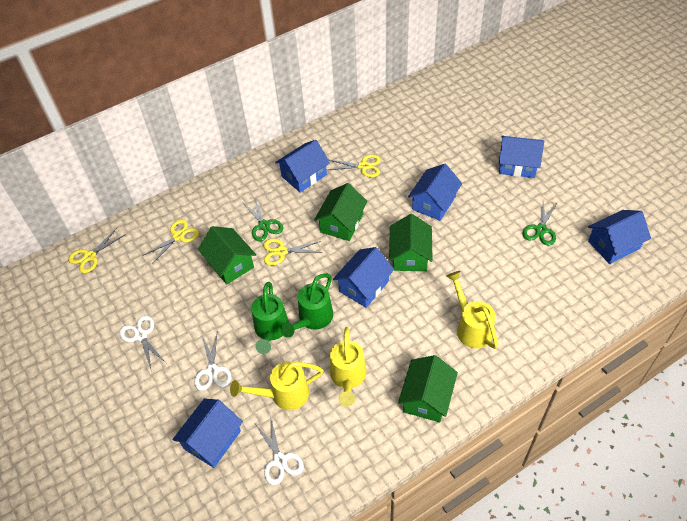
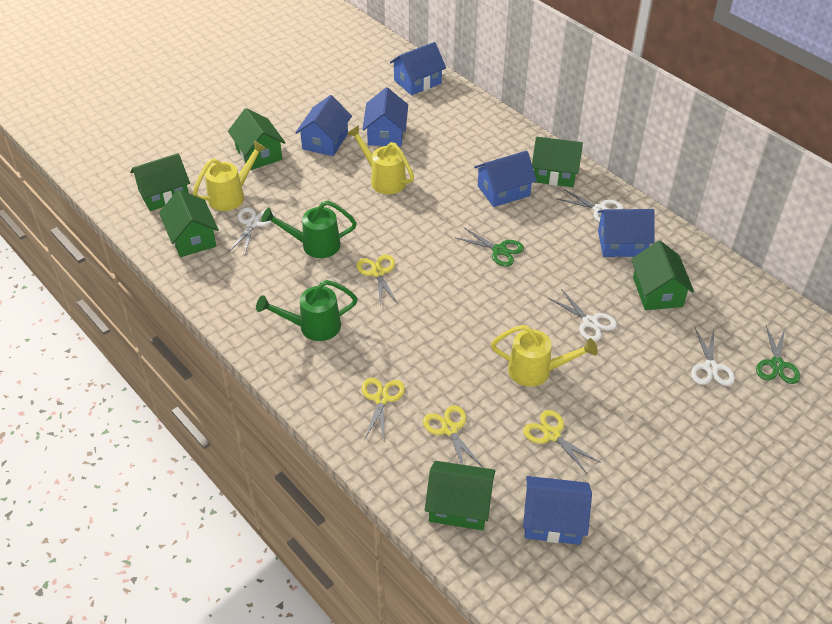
green house: [198,226,256,284] [314,183,368,241] [389,214,433,271] [398,355,458,423] = 4 -> [130,153,190,211] [159,190,219,257] [228,108,286,170] [425,461,495,530] [532,137,583,187] [631,241,694,310] = 6
white scissors: [119,315,166,369] [194,333,231,391] [255,416,304,485] = 3 -> [228,207,274,253] [549,289,617,342] [557,189,624,222] [691,328,735,386] = 4

